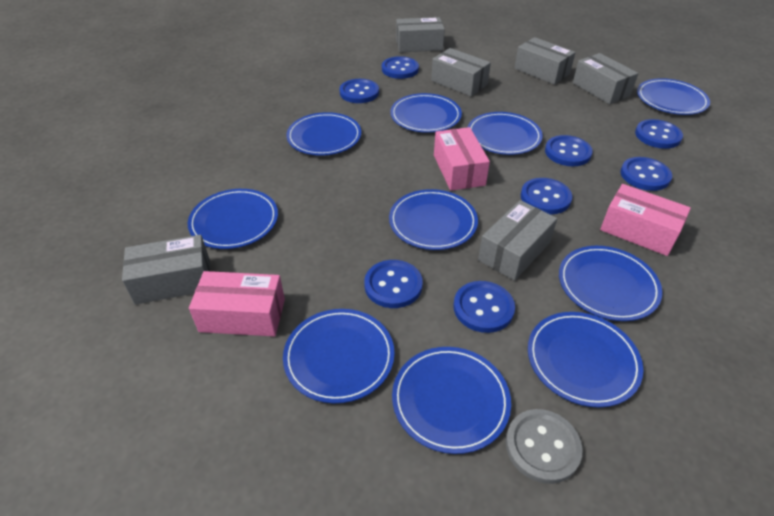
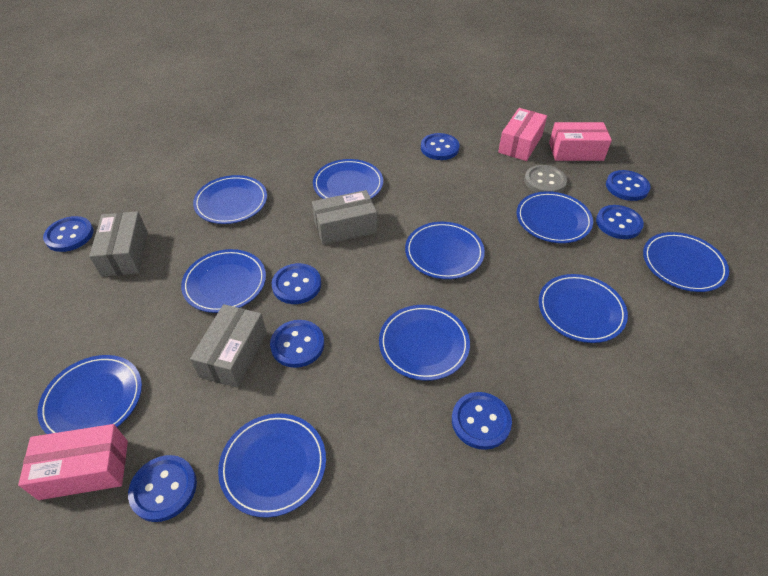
grey box: [122,235,210,305] [396,17,445,52] [431,48,491,96] [478,200,557,281] [514,37,576,85] [573,53,639,104] = 6 -> [89,211,148,277] [190,304,267,388] [312,190,377,245] = 3

